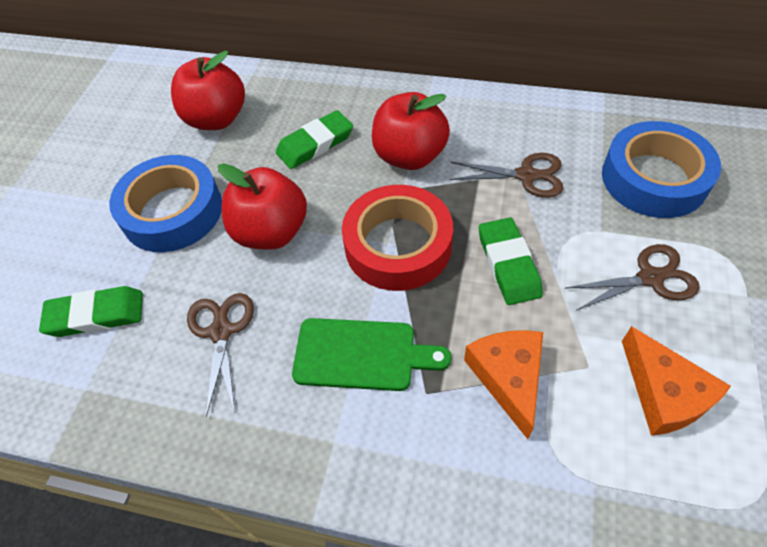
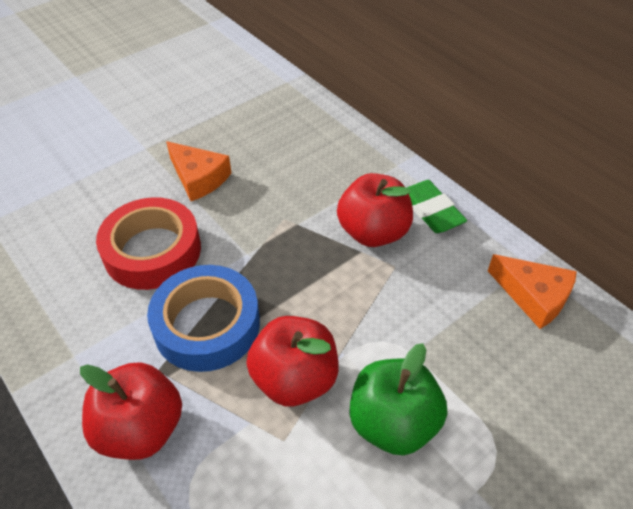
blue tape: [109,155,222,252] [602,121,721,218] = 2 -> [147,265,260,372] = 1
brown scissors: [187,293,254,417] [449,153,563,198] [565,244,700,311] = 3 -> none = 0
green apple: none = 0 -> [349,343,447,456] = 1
green cutting board: [292,318,451,391] = 1 -> none = 0
green eraser: [39,286,143,337] [276,110,353,169] [479,217,543,305] = 3 -> [407,180,467,233] = 1

